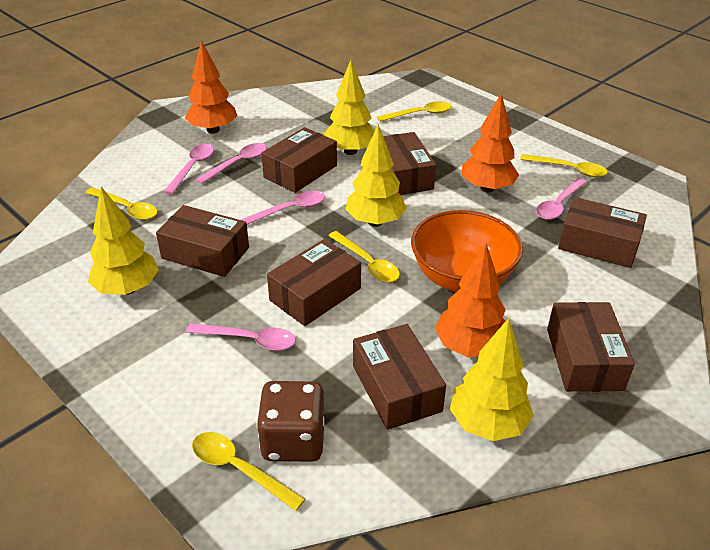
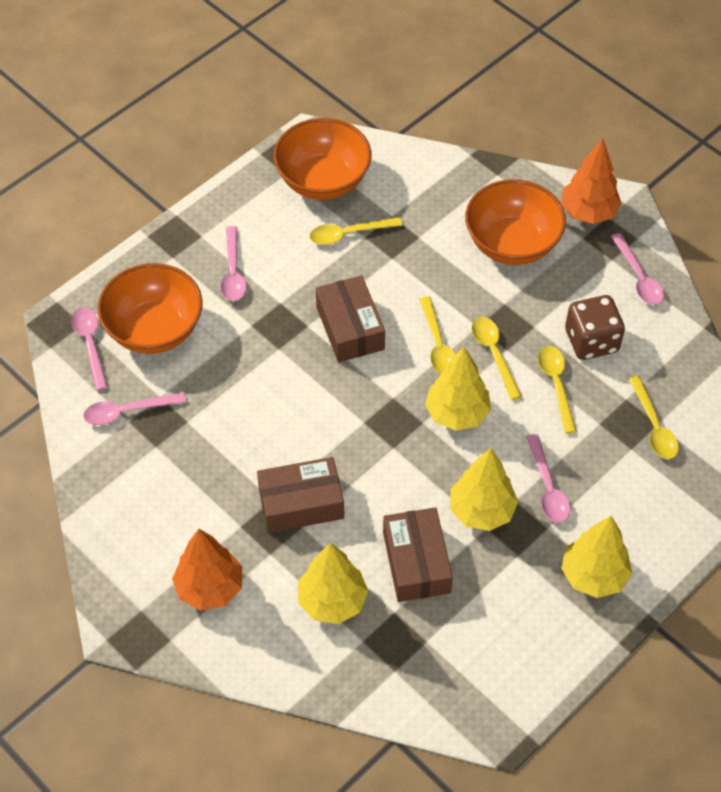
brown box: [156,205,249,277] [261,127,337,193] [267,239,361,326] [353,324,446,430] [383,132,436,195] [547,302,635,392] [558,197,647,268] = 7 -> [257,457,344,533] [316,275,385,362] [383,507,453,602] = 3
orange bowl: [411,210,523,292] = 1 -> [98,263,202,354] [274,118,371,200] [465,179,566,265] = 3
orange tree: [185,40,237,134] [435,243,506,357] [462,94,519,193] = 3 -> [172,529,242,611] [561,139,622,224] = 2

